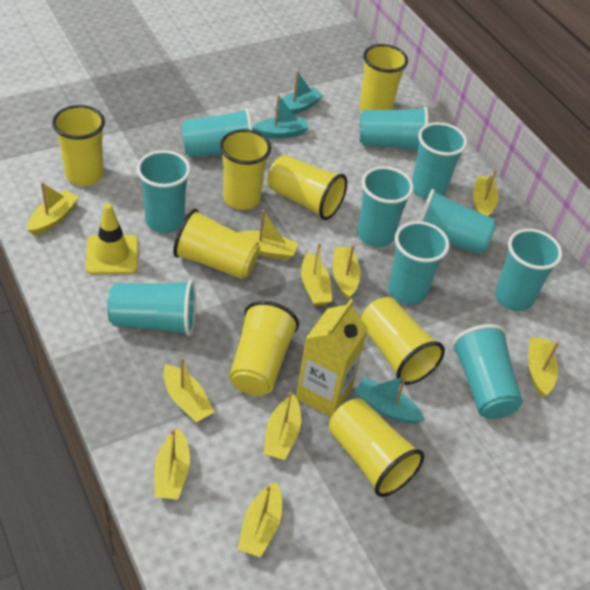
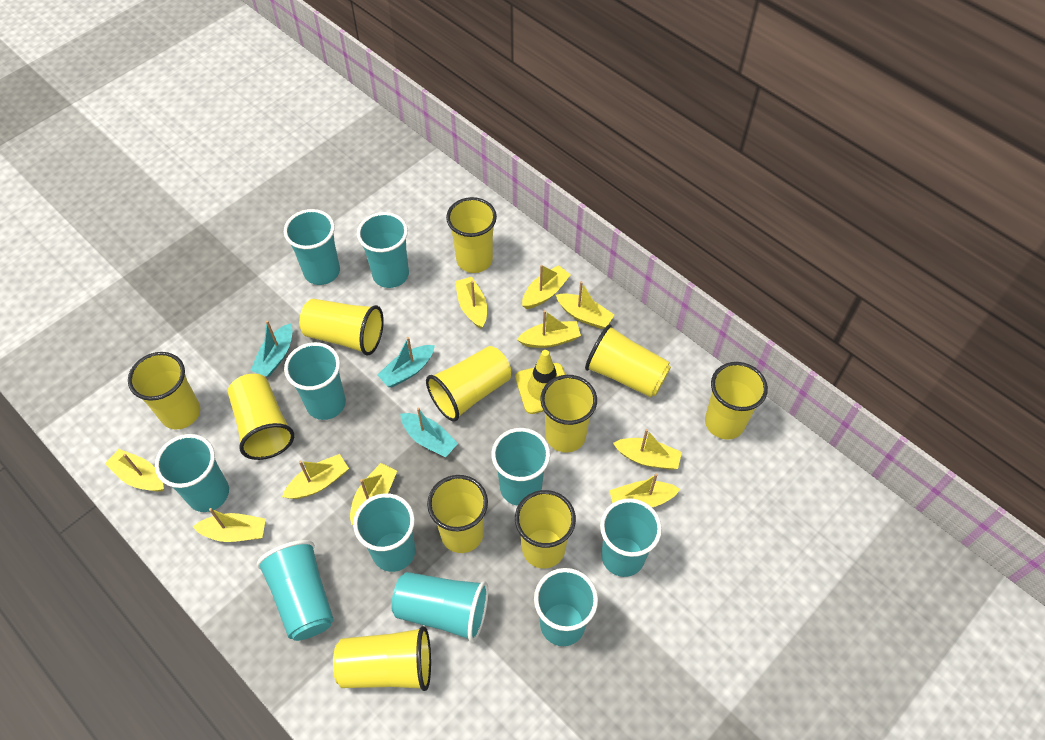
yellow carton: [296,299,368,417] = 1 -> none = 0
yellow cup: [52,105,105,186] [173,209,260,280] [220,129,271,210] [229,301,299,396] [267,155,347,220] [329,399,424,497] [359,44,408,112] [361,297,445,385] = 8 -> [128,352,200,429] [228,374,294,460] [299,299,384,356] [333,626,431,691] [426,346,511,422] [427,475,488,553] [446,197,497,273] [515,490,576,568] [540,375,597,453] [585,324,671,398] [705,362,768,440] = 11

